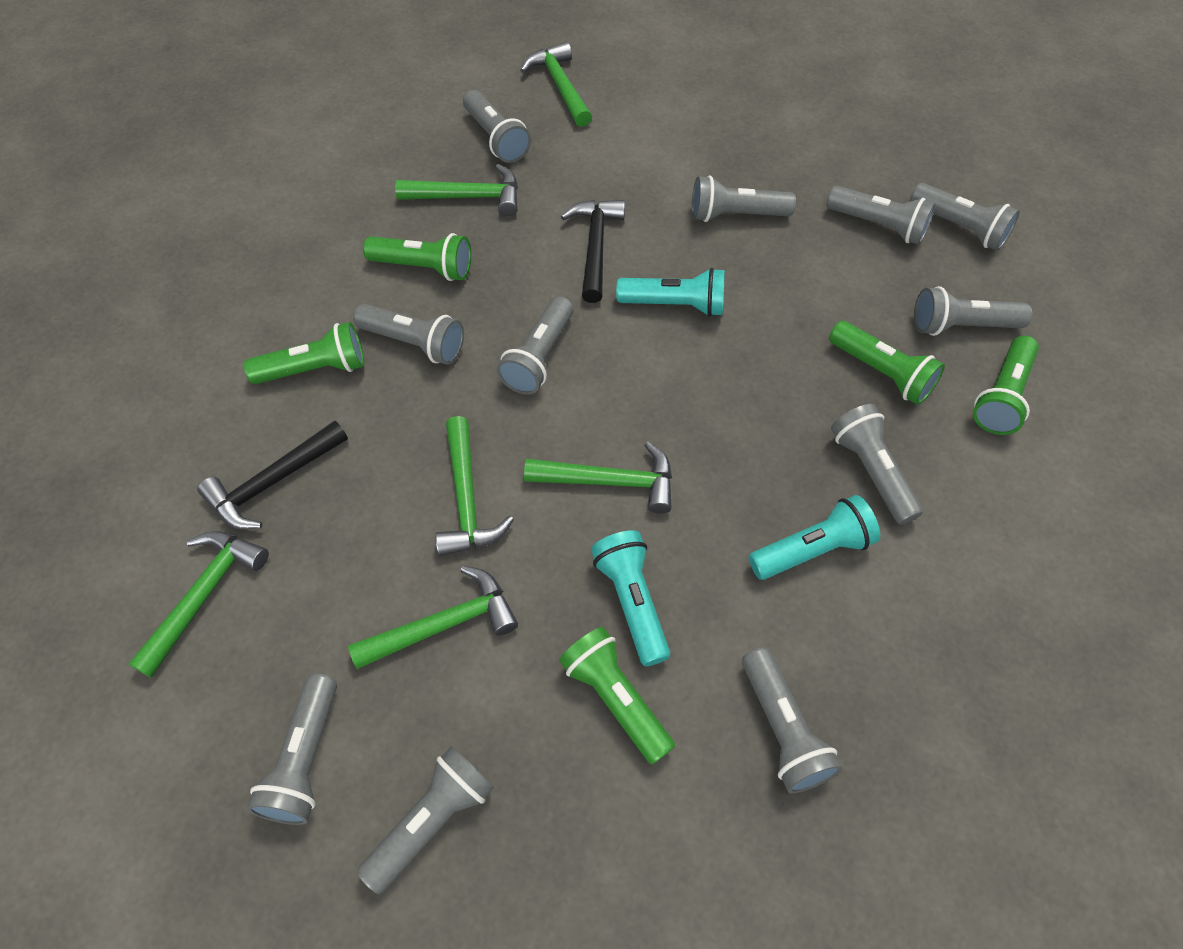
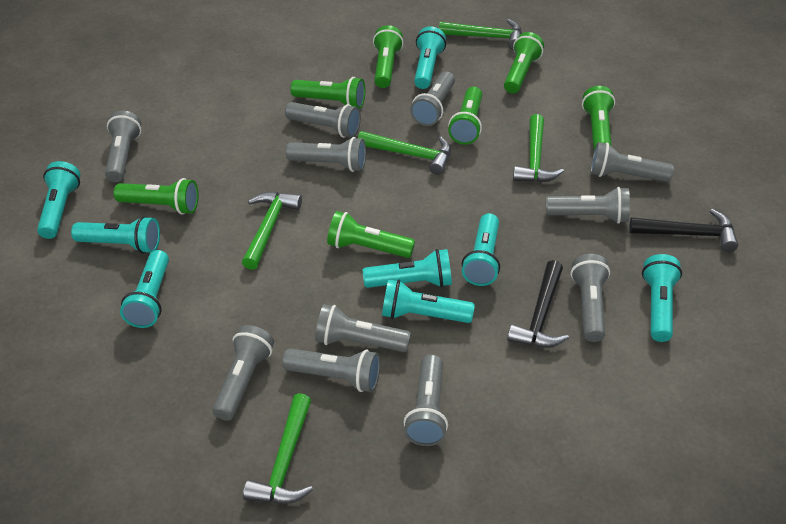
green flashlight: [244,322,364,384] [363,233,471,281] [559,627,675,765] [829,321,945,405] [973,336,1039,435] = 5 -> [114,178,199,214] [290,77,365,109] [327,211,415,258] [373,25,404,88] [448,87,482,144] [504,32,544,94] [582,86,615,150] = 7
green hammer: [129,531,269,678] [348,566,518,669] [395,164,518,216] [435,416,514,556] [520,42,592,127] [524,442,672,514] = 6 -> [242,192,302,270] [243,393,313,503] [358,131,451,175] [439,19,522,50] [513,114,564,182] = 5
turquoise flashlight: [591,530,670,666] [616,268,725,317] [749,495,880,580] = 3 -> [37,161,80,239] [71,216,160,254] [120,250,169,328] [363,249,452,288] [382,279,475,323] [414,27,446,89] [462,213,500,286] [642,254,682,342] = 8

